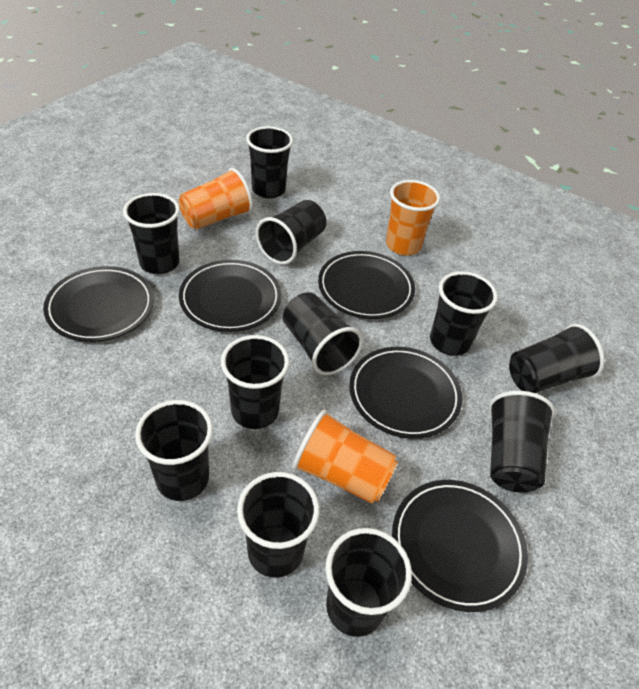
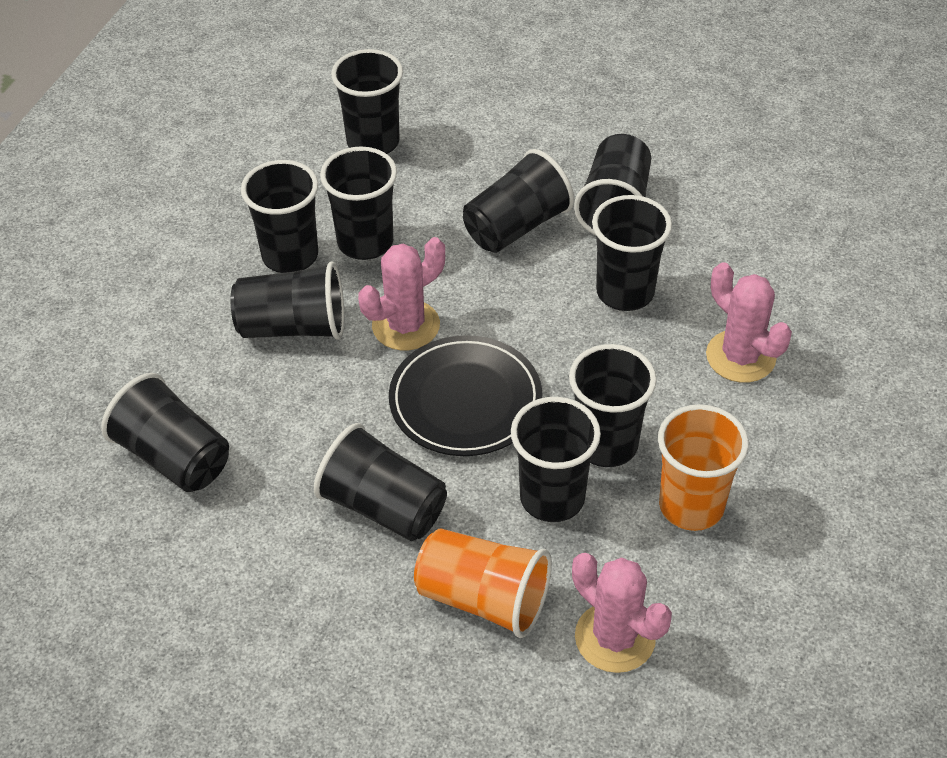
black plate: [43,266,154,342] [179,260,282,332] [318,251,415,319] [349,347,462,439] [392,480,528,612] = 5 -> [389,335,542,456] = 1
orange cup: [179,168,253,230] [293,410,398,504] [386,180,440,255] = 3 -> [414,528,552,638] [658,404,749,531] = 2
pink cactus: none = 0 -> [358,237,445,351] [572,553,672,673] [706,262,792,383] = 3

